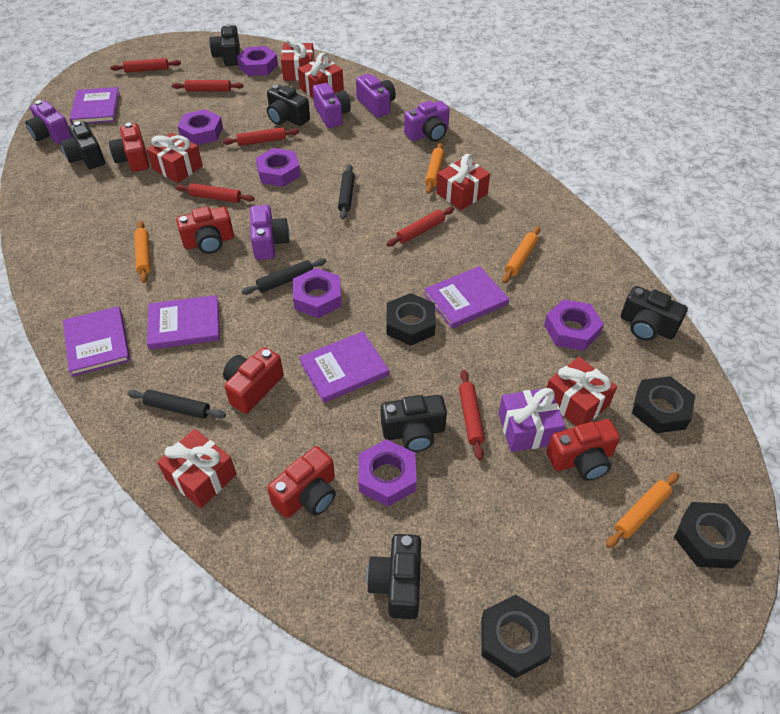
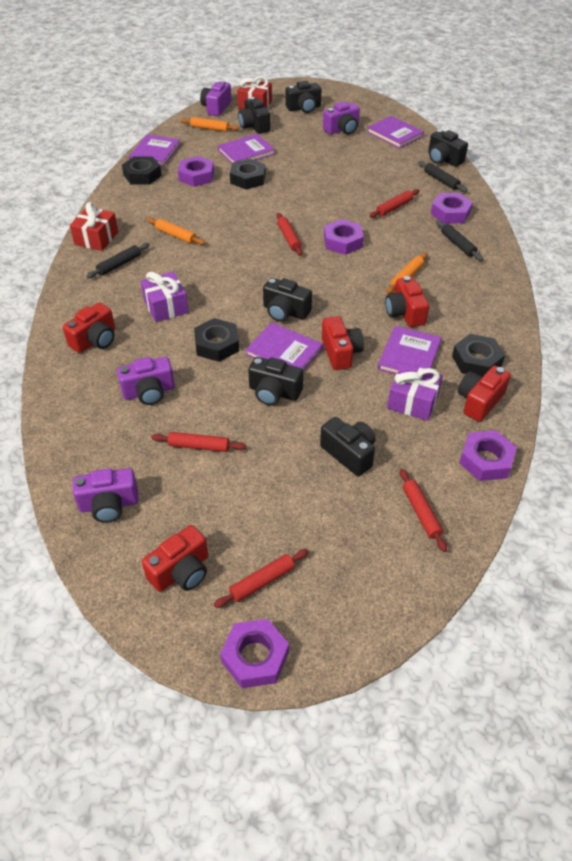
orange rolling pin: [134,221,150,283] [425,142,444,194] [502,226,540,283] [606,472,679,548] = 4 -> [147,218,205,245] [180,117,239,132] [386,253,427,294] = 3
purple camera: [25,100,72,144] [250,205,290,260] [313,83,351,128] [356,74,396,118] [404,101,450,142] = 5 -> [73,468,139,523] [117,357,175,405] [200,80,231,116] [323,101,360,135] = 4
purple gift: [498,388,565,452] = 1 -> [140,272,189,322] [387,363,443,421] = 2
purple nut: [177,109,223,145] [237,46,278,76] [256,148,301,187] [293,268,342,318] [359,439,417,506] [544,299,604,351] = 6 -> [178,156,214,187] [220,619,289,688] [324,219,364,255] [431,193,473,224] [459,430,517,481] = 5
red gift: [146,133,203,183] [157,429,236,508] [281,36,315,81] [298,52,344,98] [436,154,490,210] [547,357,617,426] = 6 -> [70,202,118,251] [237,76,272,109] = 2
red rolling pin: [110,58,181,73] [172,80,244,92] [175,183,255,203] [223,127,299,146] [386,207,454,246] [459,370,485,460] = 6 -> [151,432,246,452] [214,549,309,608] [276,213,303,256] [369,189,419,218] [400,469,447,552] = 5

